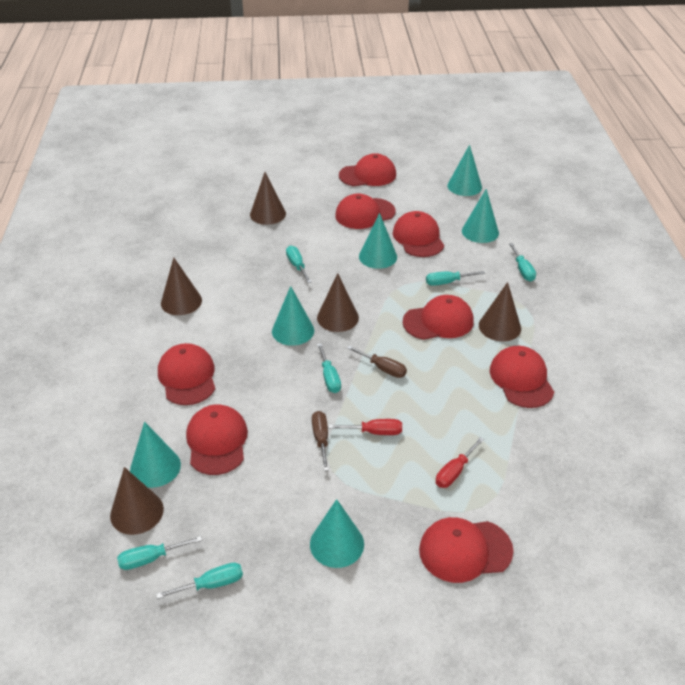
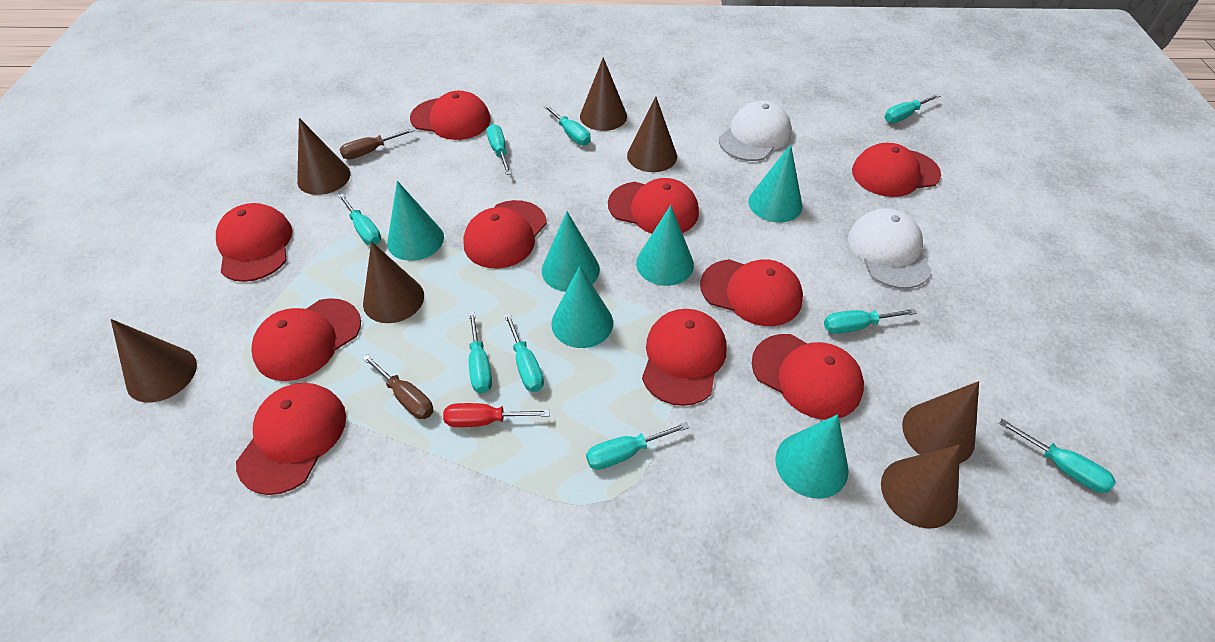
brown cone: [110,467,164,535] [161,258,202,315] [250,172,286,225] [317,273,359,332] [479,282,521,341] = 5 -> [111,319,197,403] [297,118,350,195] [363,241,424,323] [580,57,627,131] [627,97,677,172] [881,445,960,529] [902,381,979,464] = 7
red cap: [158,343,215,405] [186,404,248,475] [335,193,396,229] [339,153,396,186] [393,211,444,257] [402,295,474,340] [419,517,514,583] [490,346,554,408] = 8 -> [216,203,292,282] [236,383,346,495] [251,298,361,381] [410,91,491,140] [463,200,547,269] [608,178,699,234] [642,309,727,406] [700,259,803,326] [752,334,864,420] [852,143,941,197] = 10
red screwdriver: [329,419,402,435] [436,437,484,488] = 2 -> [443,403,550,427] = 1
turquoise screwdriver: [117,536,202,570] [156,563,243,599] [286,246,311,283] [317,343,341,393] [426,271,485,286] [509,243,536,281] = 6 -> [338,193,381,245] [468,311,492,393] [486,124,511,175] [504,313,544,392] [543,104,591,145] [586,422,689,470] [824,309,917,334] [884,94,940,123] [999,419,1116,493] = 9
white cap: none = 0 -> [719,101,792,161] [848,209,932,289] = 2

